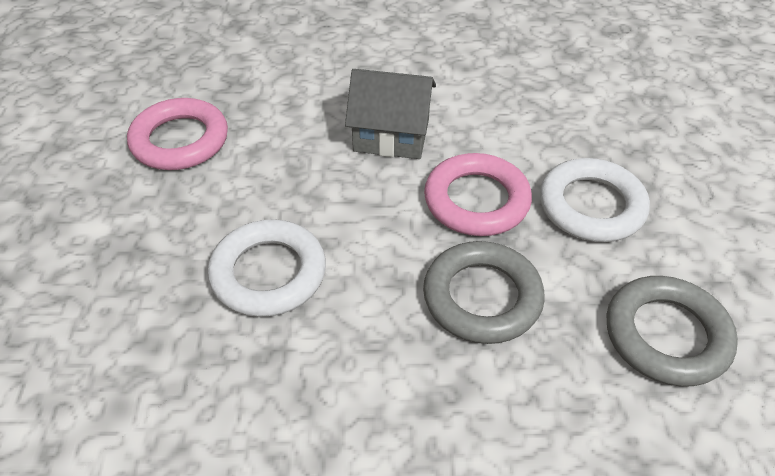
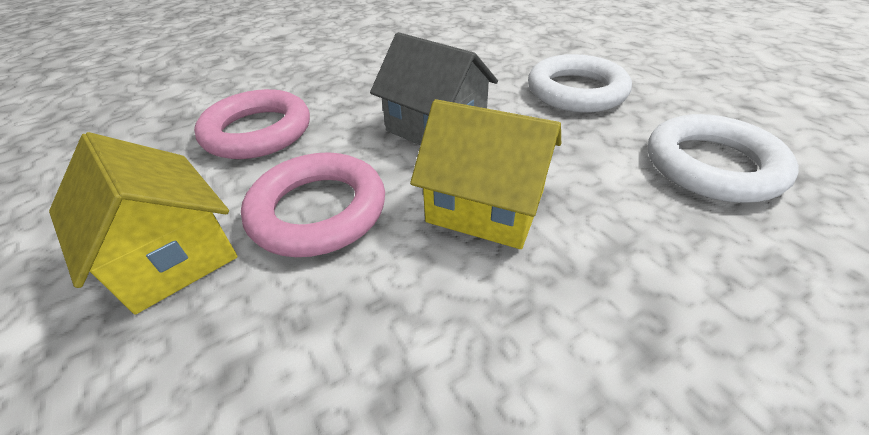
grey ring: [423,241,545,344] [606,276,738,387] = 2 -> none = 0
yellow house: none = 0 -> [49,132,238,314] [410,99,561,249] = 2

